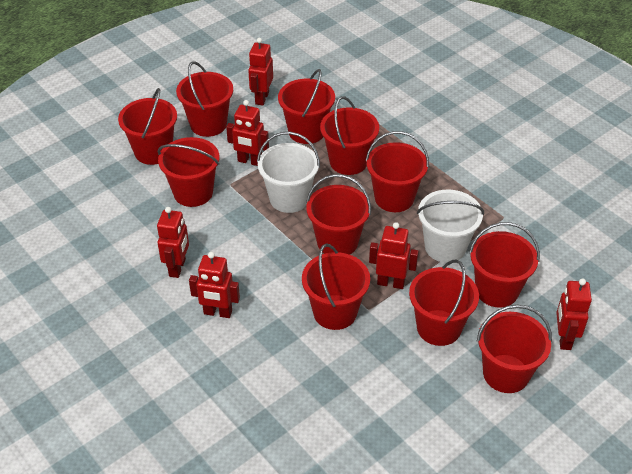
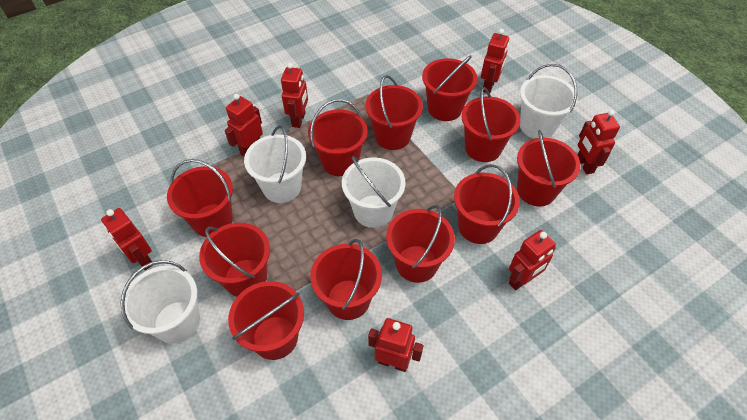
red robot: [157,207,189,278] [189,252,240,318] [226,100,269,166] [248,38,273,106] [369,222,419,289] [556,278,592,350] = 6 -> [101,208,153,270] [225,94,263,157] [281,63,308,128] [368,318,424,372] [481,29,509,93] [509,230,556,290] [578,110,620,175] = 7
white bucket: [257,132,320,213] [417,189,484,263] = 2 -> [120,260,200,344] [244,125,306,203] [342,156,405,228] [520,64,578,139] = 4

